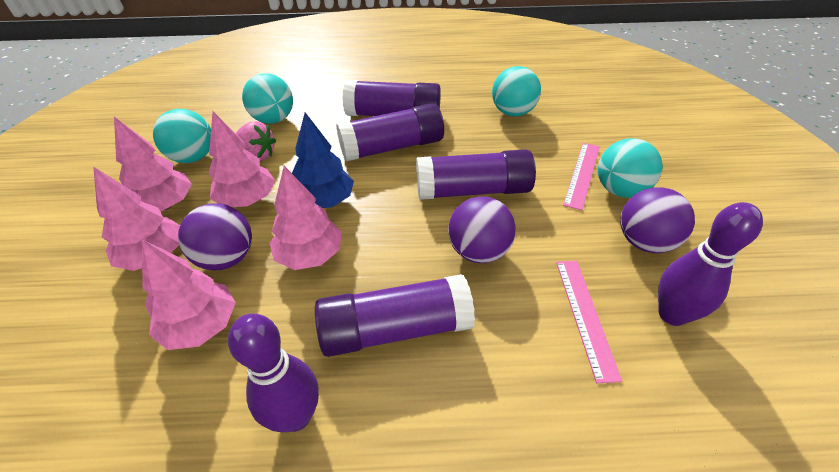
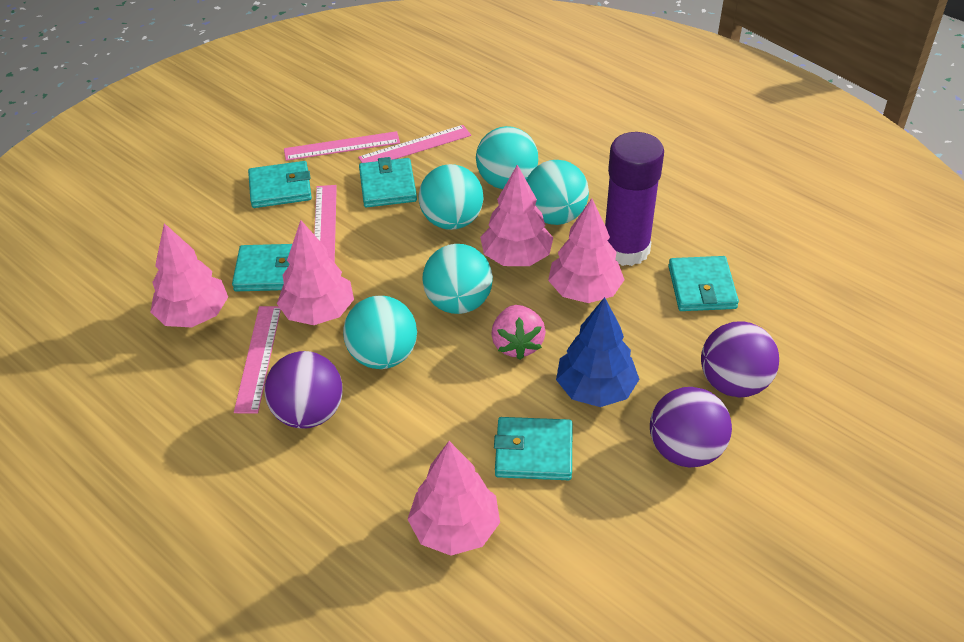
pink ruler: [556,261,622,383] [563,143,600,211] = 2 -> [234,306,281,414] [284,131,400,161] [314,185,337,263] [358,125,471,163] = 4
purple bowling pin: [228,314,319,432] [658,202,763,326] = 2 -> none = 0
purple glue stick: [315,274,475,357] [336,103,444,162] [343,80,441,116] [416,149,536,200] = 4 -> [605,132,664,266] = 1
turquoise ball: [153,109,211,163] [242,73,293,124] [492,66,541,116] [598,138,663,198] = 4 -> [343,296,417,369] [419,164,484,230] [422,244,493,314] [476,126,538,189] [526,160,589,225] = 5
turquoise wallet: none = 0 -> [232,244,292,291] [248,161,312,208] [359,157,417,207] [494,417,572,480] [668,256,739,311] = 5

